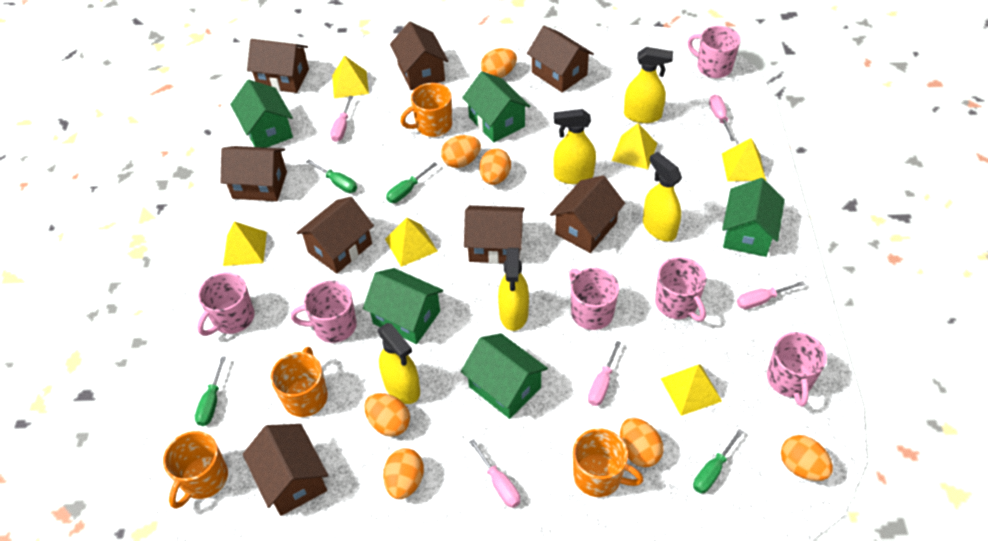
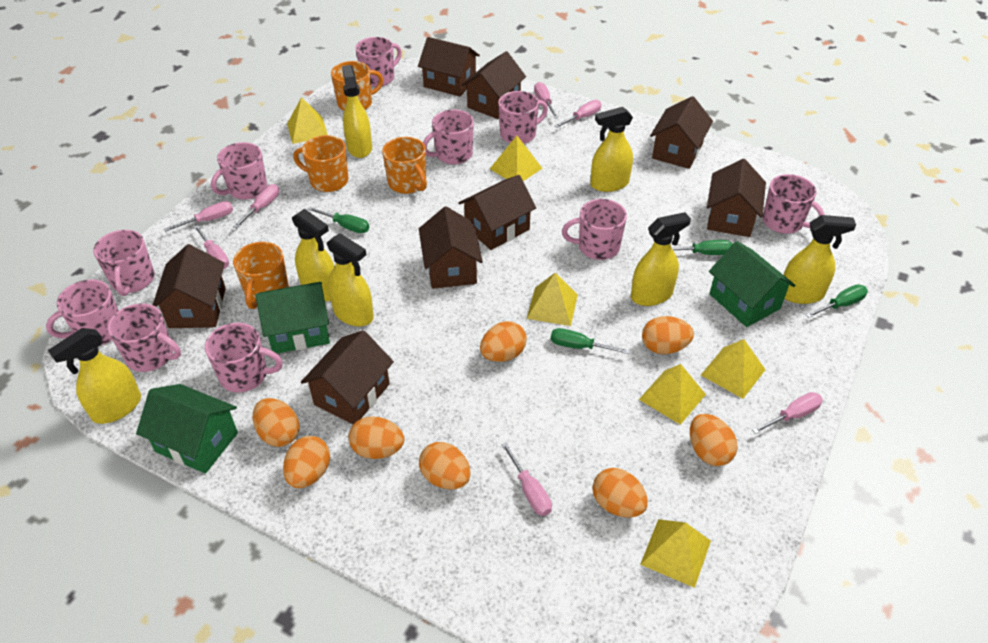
green house: [230,80,293,148] [363,268,443,344] [461,333,548,419] [462,71,530,143] [722,178,785,257] = 5 -> [136,384,238,474] [255,282,330,354] [709,241,796,327] = 3
orange egg: [364,393,410,437] [383,448,424,499] [441,135,481,168] [479,149,511,185] [481,48,517,78] [620,418,664,467] [781,435,833,481] = 7 -> [253,398,300,447] [283,436,330,488] [349,416,404,459] [419,442,471,489] [480,321,527,362] [593,468,648,518] [642,316,694,354] [690,414,737,466] = 8
pink mug: [197,272,255,336] [291,281,357,343] [569,268,619,330] [655,257,707,321] [688,26,741,78] [767,332,827,407] = 6 -> [46,279,119,345] [93,230,155,296] [107,303,181,372] [205,323,283,393] [211,142,267,200] [355,37,402,87] [423,109,474,165] [498,91,548,144] [562,199,627,260] [762,174,825,234] = 10
pink screwdriver: [330,96,353,142] [470,439,520,508] [588,341,621,406] [709,94,735,141] [737,281,805,309] = 5 -> [164,201,233,232] [194,225,229,269] [233,184,279,228] [501,442,552,516] [534,82,558,119] [555,100,602,128] [752,392,823,434] = 7
yellow spray bottle: [378,323,420,404] [498,248,529,331] [553,109,596,184] [624,47,673,123] [643,152,682,242] = 5 -> [48,328,141,424] [292,209,335,302] [327,233,374,326] [342,65,372,158] [590,107,633,192] [631,212,691,306] [784,215,856,304] = 7

